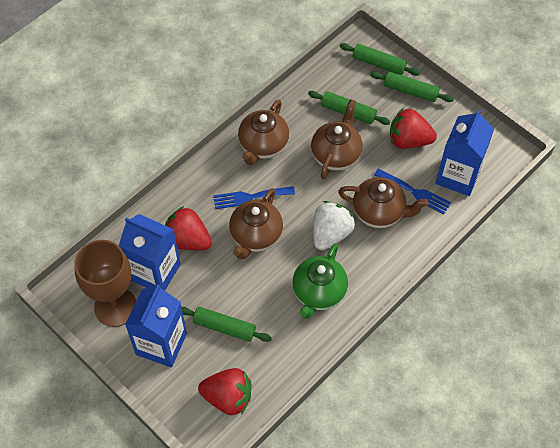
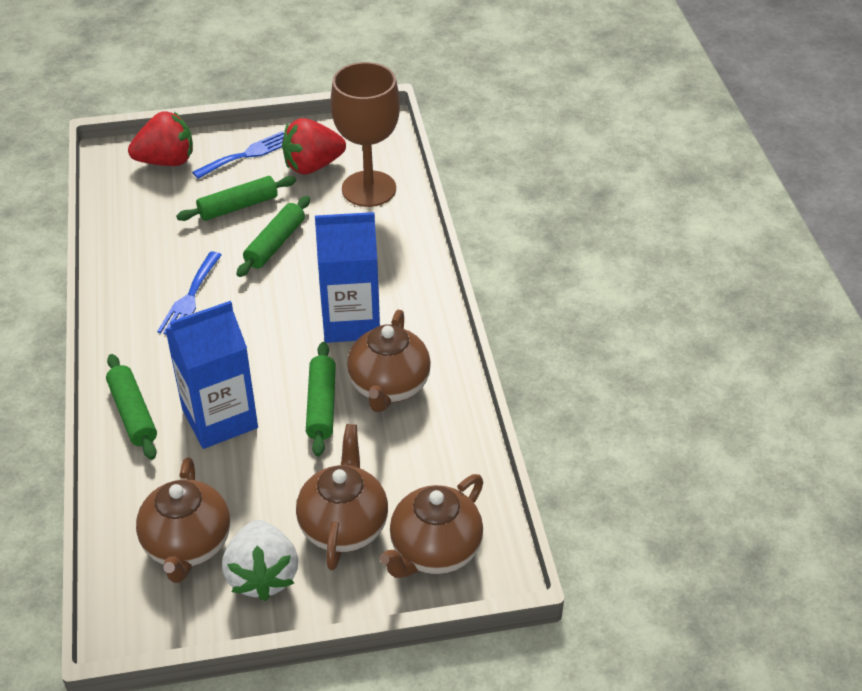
blue carton: [119,214,181,291] [125,285,187,368] [436,109,494,196] = 3 -> [165,301,258,449] [315,212,380,343] = 2
green teapot: [292,243,348,319] = 1 -> none = 0
red strawberry: [165,206,212,250] [198,368,251,415] [390,108,437,149] = 3 -> [128,111,193,166] [282,118,346,175] = 2

